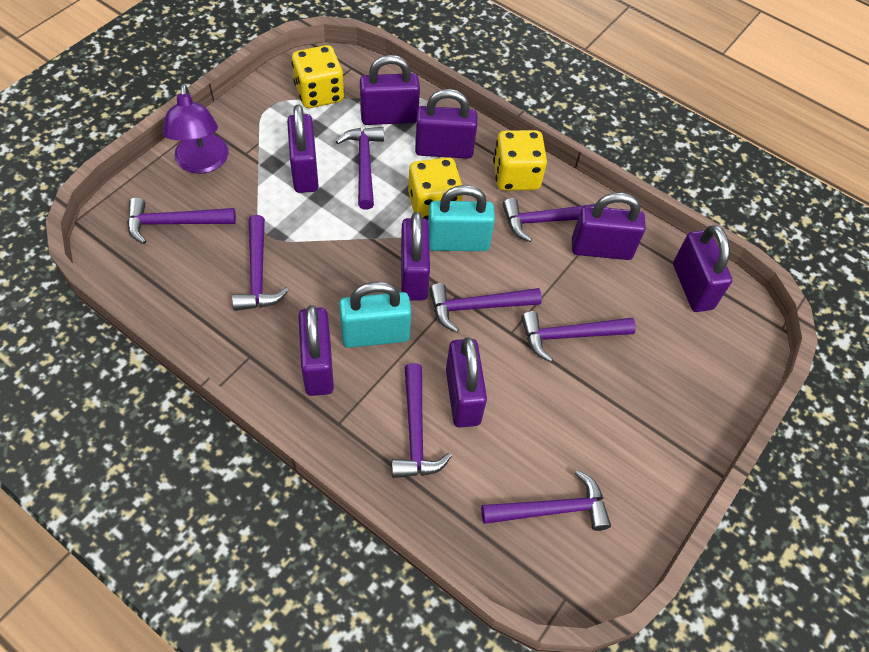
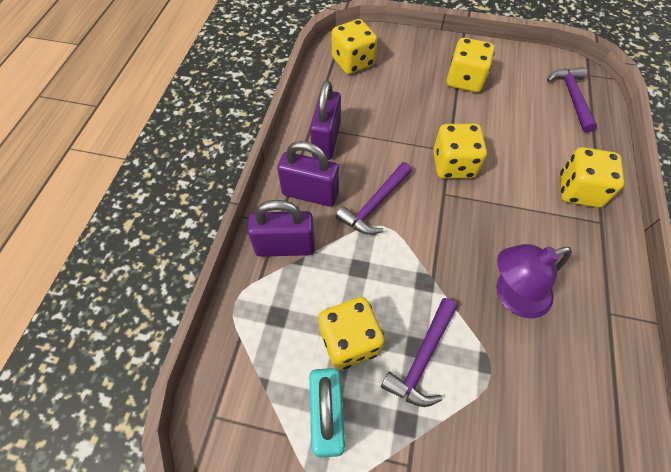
purple hammer: [127,198,236,244] [232,215,289,311] [336,127,384,209] [392,363,452,478] [429,283,542,333] [481,470,611,531] [503,198,607,242] [521,311,636,362] = 8 -> [335,162,412,235] [381,298,457,407] [547,67,597,133] = 3
purple padlock: [287,105,319,193] [298,305,334,396] [360,55,420,125] [401,212,430,301] [415,89,477,159] [446,337,487,427] [572,193,646,260] [673,225,732,312] = 8 -> [247,200,315,257] [277,141,339,207] [310,80,341,160] = 3
turquoise padlock: [339,282,411,348] [428,185,495,251] = 2 -> [309,368,345,458] = 1
yellow dice: [291,45,344,108] [408,157,462,221] [493,130,547,191] = 3 -> [319,297,385,370] [332,19,377,74] [433,124,487,179] [447,38,495,93] [560,147,624,208] = 5

